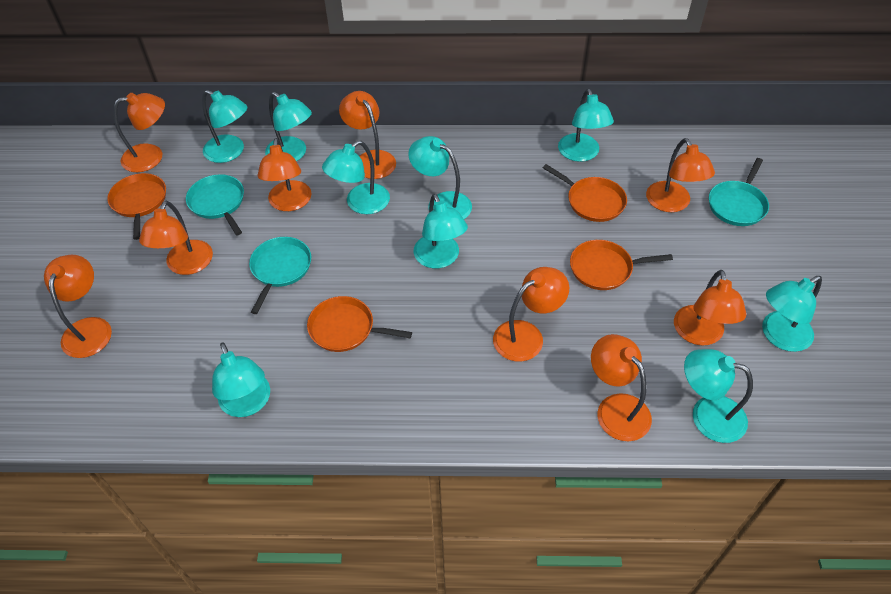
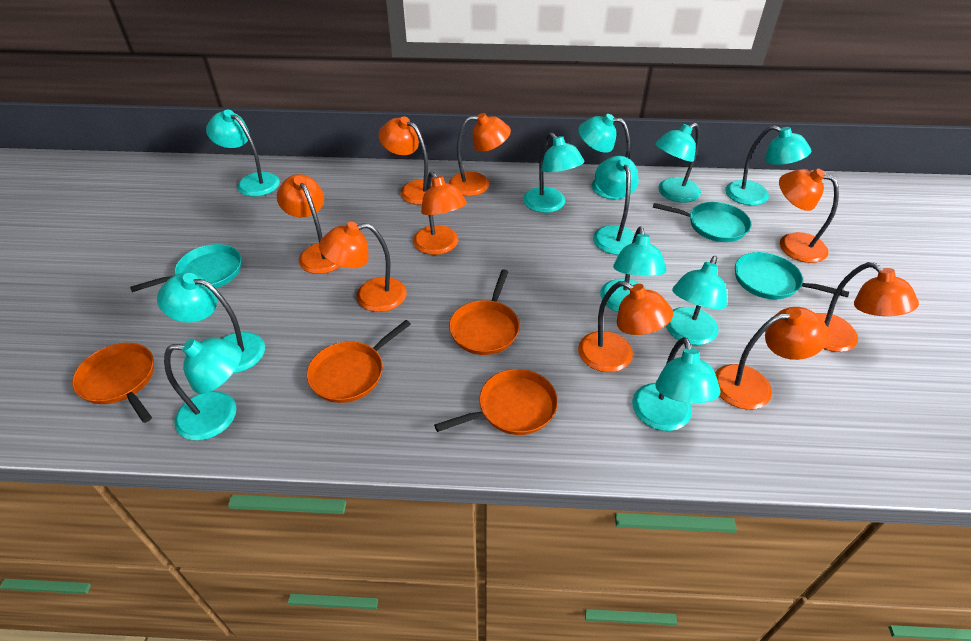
turquoise lamp: [202,90,247,163] [212,343,270,417] [265,92,312,161] [322,141,390,214] [408,136,472,219] [414,194,468,268] [558,89,614,162] [684,349,753,443] [762,276,822,352] = 9 -> [157,273,265,373] [164,338,242,441] [206,110,280,197] [523,133,584,213] [578,114,631,199] [593,156,639,255] [600,226,666,312] [632,337,720,431] [655,123,701,203] [666,256,727,345] [725,125,811,205] = 11

